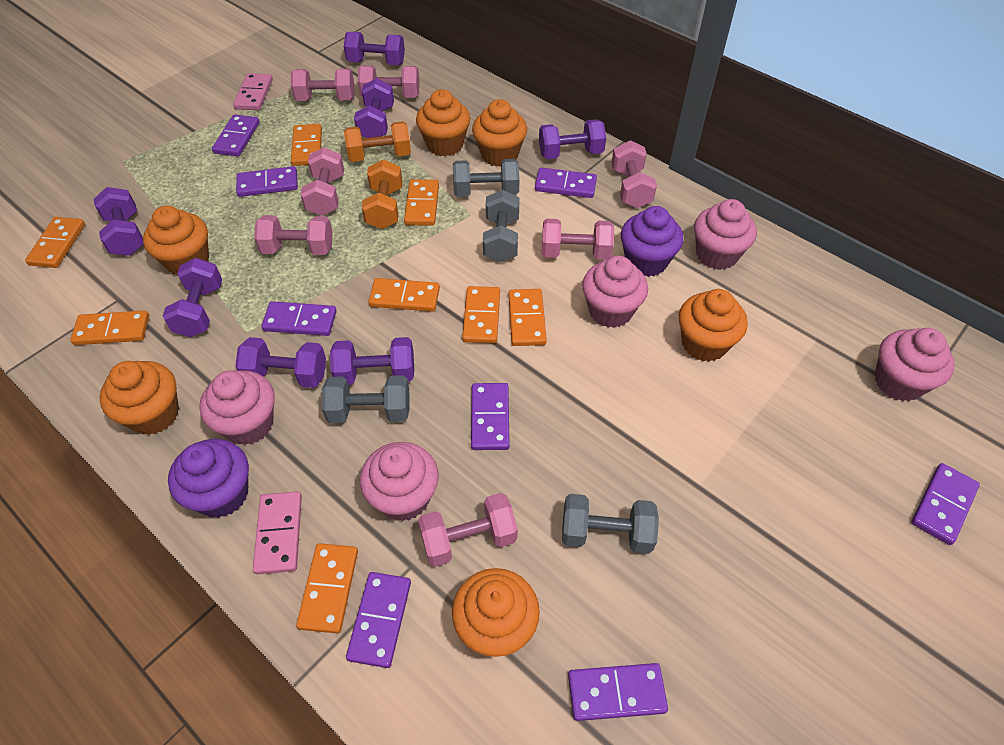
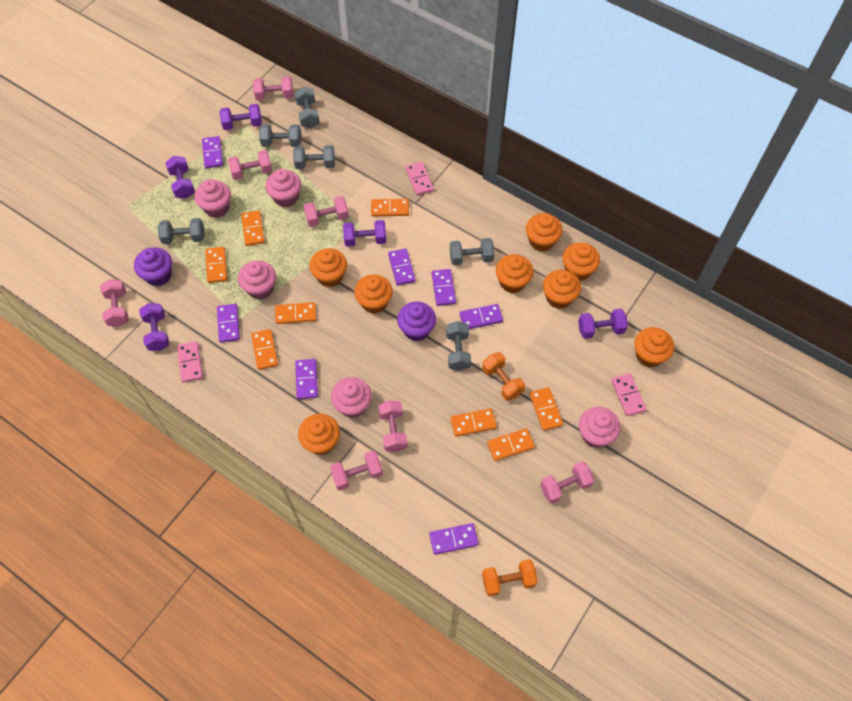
grey dumbbell: [322,375,410,423] [453,159,519,197] [483,190,520,262] [562,494,659,554] = 4 -> [158,218,205,244] [259,124,301,147] [293,145,335,169] [295,87,320,128] [446,321,471,371] [450,238,494,265] = 6
orange cupcake: [100,361,179,435] [143,206,209,276] [416,89,470,156] [452,568,540,657] [472,99,527,167] [679,289,748,362] = 6 -> [298,414,340,455] [309,248,347,287] [354,274,393,314] [496,254,533,293] [526,213,563,252] [543,270,581,309] [562,242,600,281] [634,327,674,367] = 8
pink domino: [233,73,273,110] [253,491,302,574] = 2 -> [177,341,203,383] [405,162,434,196] [611,373,646,416] = 3
purple domino: [212,114,260,156] [236,166,298,197] [261,301,337,336] [346,572,411,668] [471,383,510,450] [535,168,597,198] [568,663,668,721] [911,463,980,545] = 8 -> [202,136,223,169] [217,304,240,343] [295,359,318,399] [388,248,416,286] [429,523,478,555] [432,269,456,306] [459,304,503,329] = 7
purple dumbbell: [94,187,143,256] [162,258,222,337] [235,337,326,388] [330,337,414,385] [344,32,405,65] [354,78,394,138] [539,119,606,159] = 7 -> [139,303,170,351] [165,156,195,199] [220,104,262,130] [343,220,386,247] [578,309,628,339] = 5

